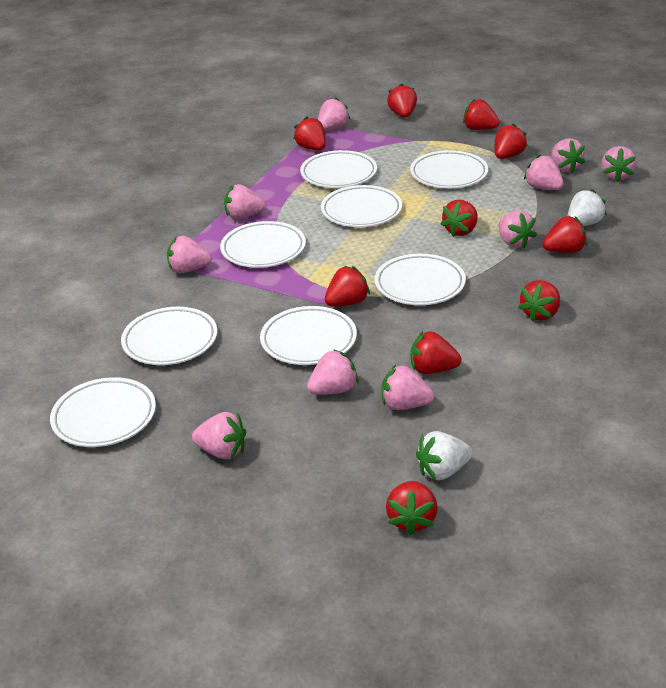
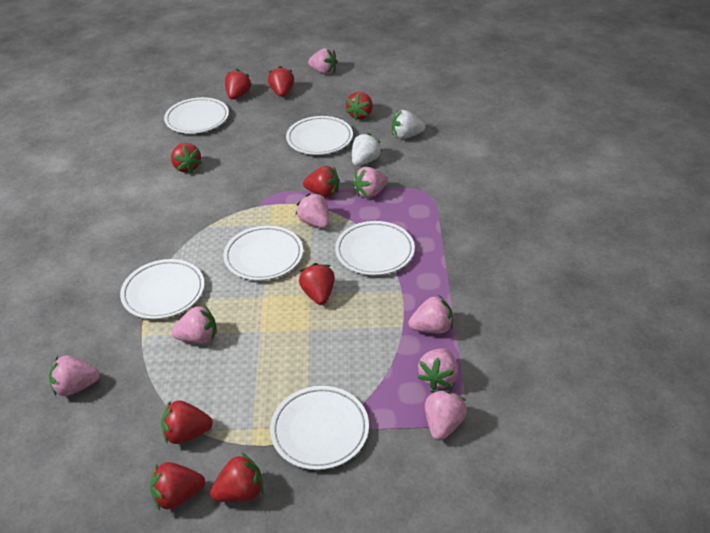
pink strawberry: [167,236,212,273] [192,412,246,459] [224,184,266,219] [307,349,359,395] [318,97,350,130] [382,365,434,410] [499,210,537,248] [524,154,564,190] [551,138,585,173] [602,146,637,182] = 10 -> [49,356,100,396] [172,305,217,344] [296,193,330,228] [308,48,338,74] [352,167,388,198] [408,295,453,334] [417,348,458,390] [425,390,467,440] = 8
red strawberry: [293,117,326,150] [325,266,370,306] [386,481,438,535] [387,83,417,117] [411,331,461,374] [441,200,477,237] [463,99,500,130] [494,123,528,159] [518,280,560,322] [542,216,587,253] = 10 -> [150,462,205,510] [161,400,213,444] [171,143,202,174] [210,453,263,502] [225,69,252,100] [268,66,294,97] [299,263,335,305] [303,166,339,197] [345,92,373,121] = 9
white plate: [50,377,156,447] [121,307,217,365] [220,221,306,268] [260,306,357,365] [300,150,377,188] [321,185,402,227] [375,254,466,305] [410,150,488,188] = 8 -> [120,259,205,319] [164,97,229,134] [223,225,303,280] [270,386,369,470] [286,116,353,155] [335,221,415,275] = 6

